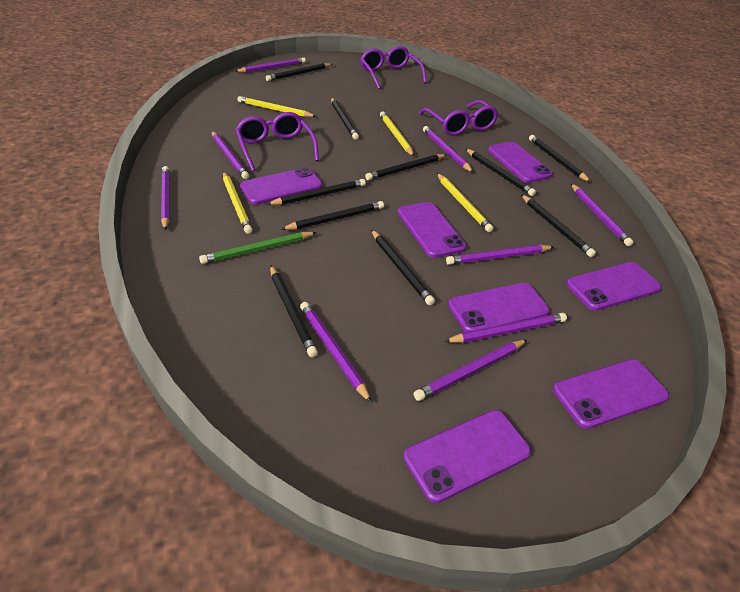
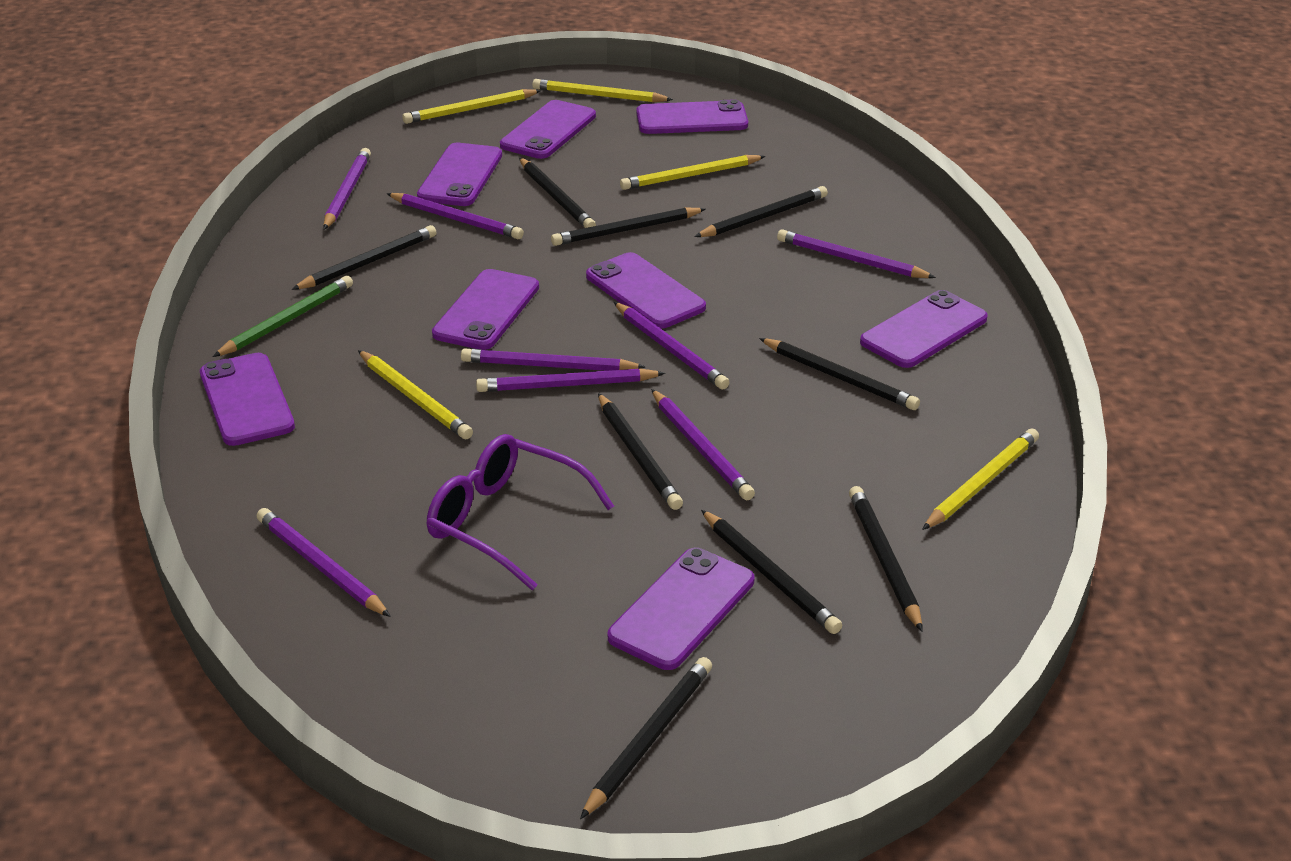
black pencil: [266,63,332,81] [266,179,366,205] [270,265,318,357] [280,201,384,230] [331,98,359,140] [365,154,446,180] [371,229,435,305] [466,149,536,196] [521,194,596,257] [529,135,591,182] = 10 -> [292,225,437,290] [519,158,596,228] [551,208,706,246] [580,657,712,819] [598,393,683,510] [694,186,828,237] [701,510,842,634] [759,338,920,410] [849,486,922,631] = 9
purple glasses: [235,112,319,172] [360,46,427,89] [419,100,498,136] = 3 -> [427,434,614,590] = 1
purple pencil: [161,166,170,231] [212,131,249,179] [235,57,306,73] [300,302,372,403] [414,340,527,401] [423,126,474,173] [444,313,567,343] [446,245,554,265] [571,184,633,246] = 9 -> [257,508,391,617] [323,148,371,230] [387,193,524,239] [461,349,645,371] [476,368,665,392] [614,302,730,390] [651,389,755,500] [777,229,936,278] = 8
purple phone: [240,167,323,205] [398,202,466,258] [404,410,531,503] [448,283,550,332] [488,142,553,183] [553,359,669,429] [566,262,662,311] = 7 -> [200,353,295,446] [417,143,502,206] [432,269,539,350] [500,100,596,159] [586,252,706,329] [608,548,754,670] [636,99,748,134] [860,290,988,368] = 8
yellow pencil: [223,172,253,234] [237,96,317,117] [380,111,414,156] [437,173,494,232] = 4 -> [358,350,473,439] [402,89,541,124] [532,79,673,102] [620,155,766,190] [922,429,1039,530] = 5

